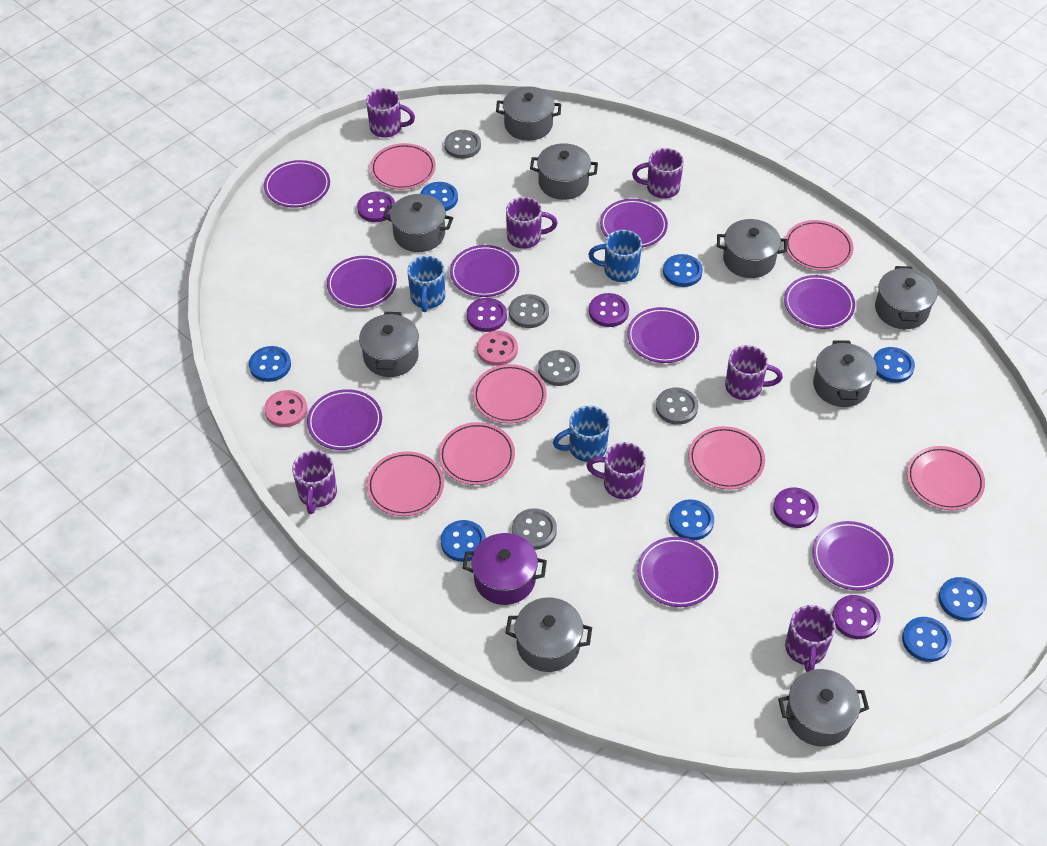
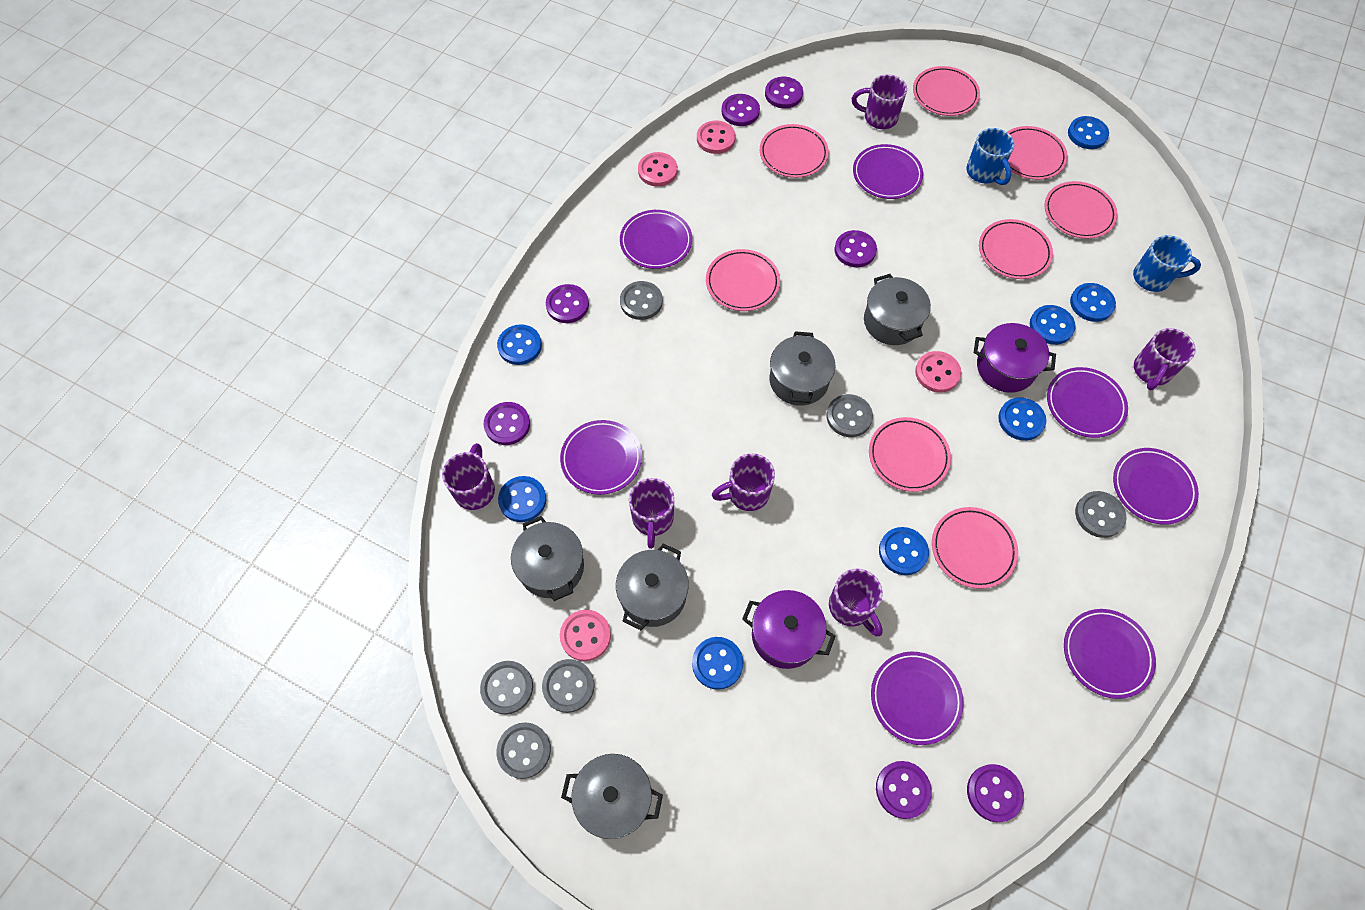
blue mug: [407,256,445,312] [553,406,610,462] [588,230,642,282] = 3 -> [966,128,1014,185] [1133,235,1201,292] = 2
grey button: [444,130,481,159] [509,294,549,328] [512,508,557,550] [538,350,580,386] [656,388,699,425] = 5 -> [480,661,533,715] [496,722,551,779] [542,659,595,713] [620,281,663,320] [827,394,873,437] [1075,491,1126,538] = 6
grey pot: [359,312,419,377] [383,194,453,252] [496,86,561,141] [505,597,592,672] [530,143,598,200] [717,219,787,278] [778,669,869,747] [813,340,877,407] [875,266,937,329] = 9 -> [511,516,584,601] [561,754,663,839] [616,544,689,630] [769,331,836,406] [864,274,931,345] = 5
pink button: [264,390,307,427] [477,330,518,366] = 2 -> [560,610,611,661] [638,152,678,187] [697,121,736,154] [915,351,961,393] = 4
pink plate: [367,451,444,516] [370,143,436,190] [439,422,515,485] [473,364,547,424] [688,426,765,490] [785,220,854,271] [907,446,985,510] = 7 -> [706,249,780,311] [760,124,829,178] [869,417,951,492] [913,66,980,116] [932,507,1018,589] [979,219,1053,279] [1007,126,1068,180] [1044,181,1118,239] = 8
purple button: [357,191,395,222] [467,298,507,332] [589,293,629,327] [773,487,819,528] [832,595,881,639] = 5 -> [484,402,530,445] [546,284,589,323] [722,94,760,126] [765,77,803,108] [835,230,877,267] [876,761,932,819] [967,764,1024,822] = 7
purple mug: [292,450,337,514] [366,88,415,138] [506,197,558,249] [586,442,646,499] [632,148,684,199] [725,345,783,400] [785,605,836,672] = 7 -> [442,443,495,510] [629,478,674,549] [712,453,775,511] [829,569,883,636] [852,74,907,129] [1134,328,1196,390] = 6
purple plate: [264,160,330,208] [307,389,382,450] [327,256,397,308] [450,245,519,297] [600,199,668,248] [627,307,699,363] [637,537,718,607] [784,275,855,329] [812,521,894,591] = 9 -> [560,420,642,495] [620,210,692,269] [853,144,923,199] [871,652,964,745] [1047,367,1128,438] [1064,609,1156,699] [1113,448,1199,525] = 7
purple pot: [463,533,547,605] = 1 -> [742,590,835,669] [974,323,1056,393] = 2

